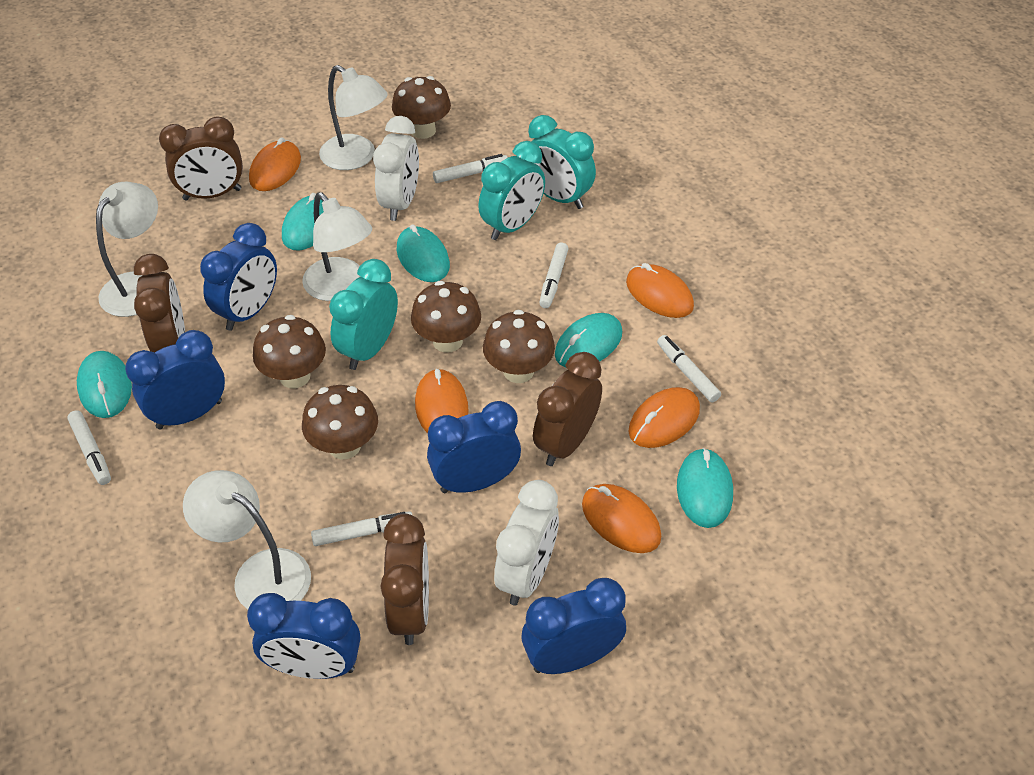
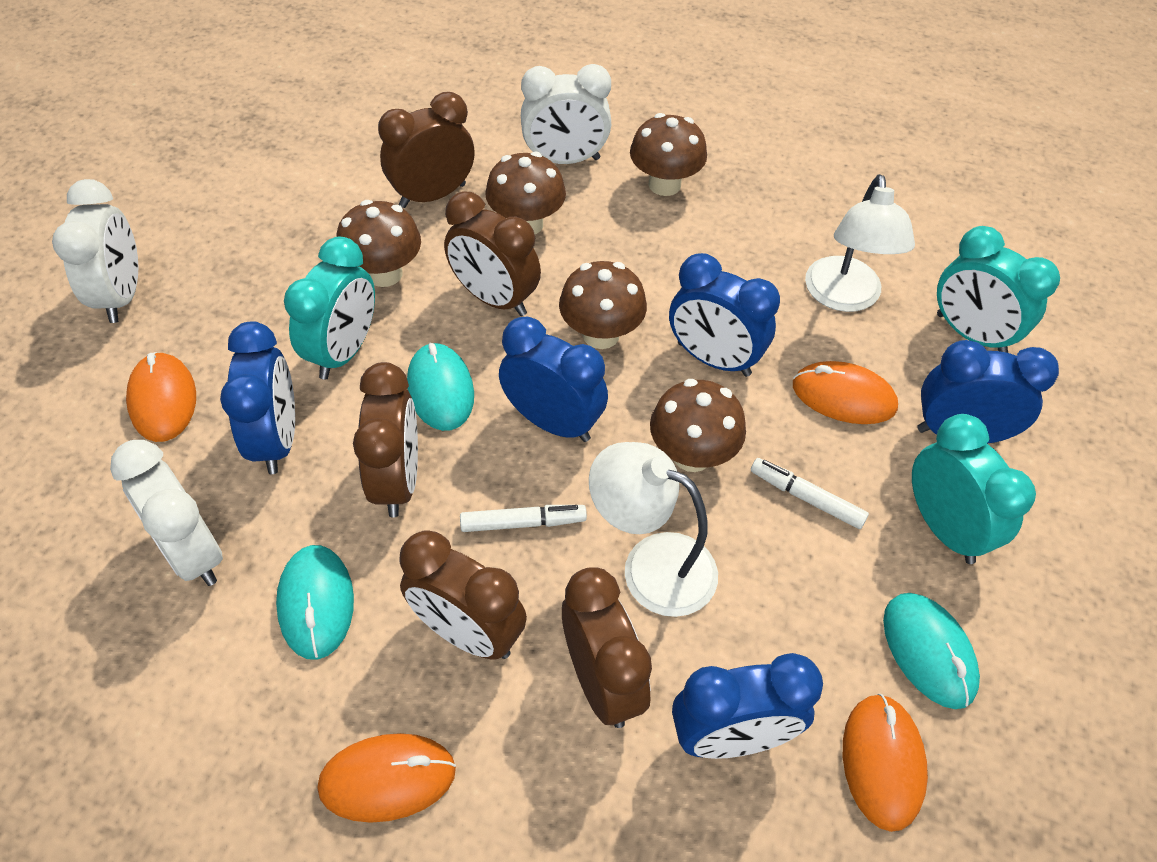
brown clock: [134,254,185,353] [159,116,243,201] [380,513,429,645] [533,352,602,466] = 4 -> [353,362,418,517] [378,92,475,208] [399,531,527,660] [444,191,541,316] [562,567,652,728] = 5
orange mouse: [249,137,301,191] [415,368,469,433] [582,484,661,553] [626,263,694,318] [628,387,700,448] = 5 -> [126,352,196,442] [317,733,456,823] [793,361,898,424] [843,694,928,832] = 4
turquoise mouse: [77,351,132,418] [282,193,324,251] [397,224,450,282] [555,313,622,367] [677,448,733,528] = 5 -> [276,545,354,660] [407,342,474,431] [883,593,980,709] = 3
white clock: [373,116,419,221] [494,480,559,606] = 2 -> [52,179,138,323] [110,440,223,586] [521,64,611,164] = 3
white lamp: [96,182,158,317] [183,470,311,609] [302,192,372,301] [319,65,388,170] = 4 -> [589,442,718,617] [805,174,915,312] = 2
white marker: [67,410,111,485] [311,511,412,546] [433,154,508,183] [539,243,568,308] [657,335,721,402] = 5 -> [460,505,587,532] [751,458,869,529] = 2

